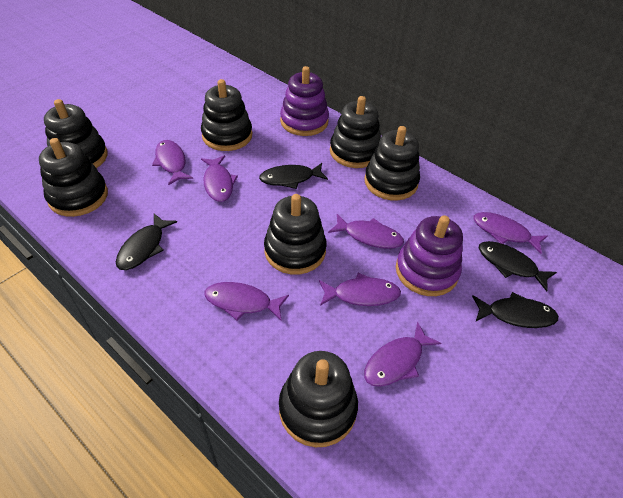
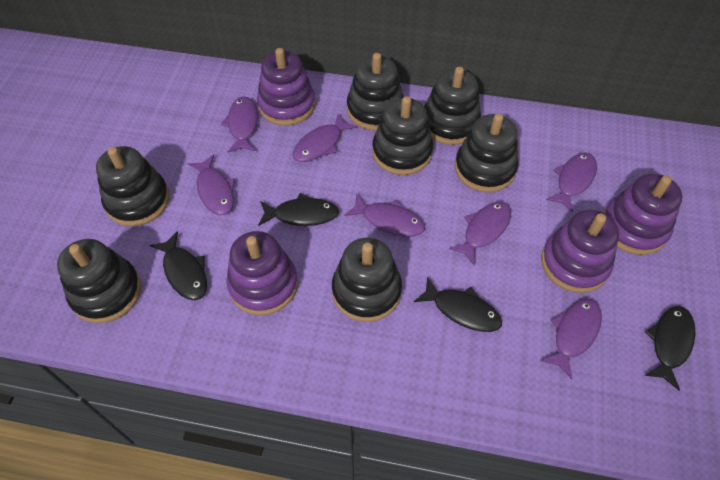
purple stacking toy: [280,66,329,136] [396,215,463,296] = 2 -> [226,231,298,315] [257,48,315,126] [541,210,619,293] [604,173,682,255] = 4

